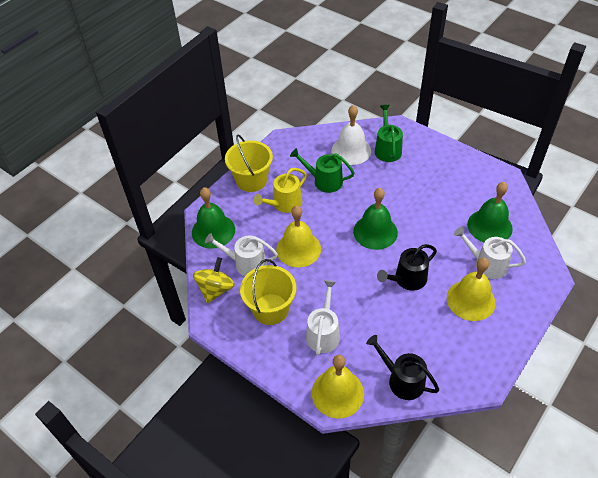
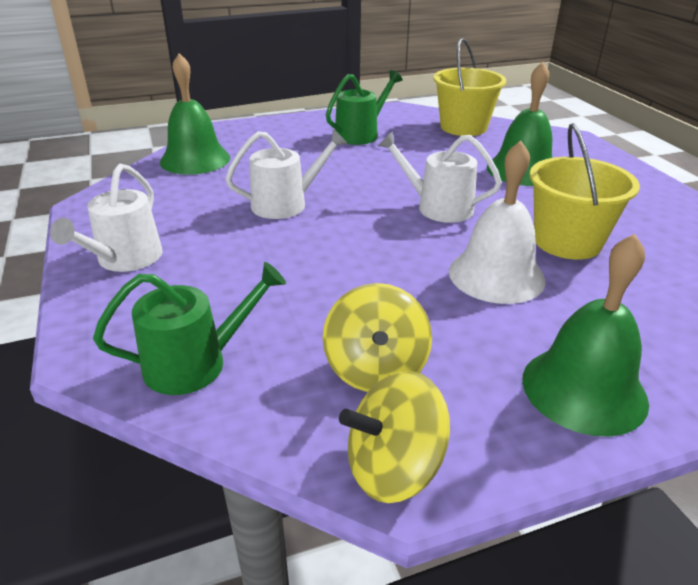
black watering can: [366,335,439,400] [377,244,437,291] = 2 -> none = 0
yellow bell: [276,206,321,267] [312,355,364,418] [447,258,496,321] = 3 -> none = 0
yellow spinning top: [193,257,235,303] = 1 -> [323,283,432,392] [339,371,450,503] = 2
yellow watering can: [253,168,307,213] = 1 -> none = 0

